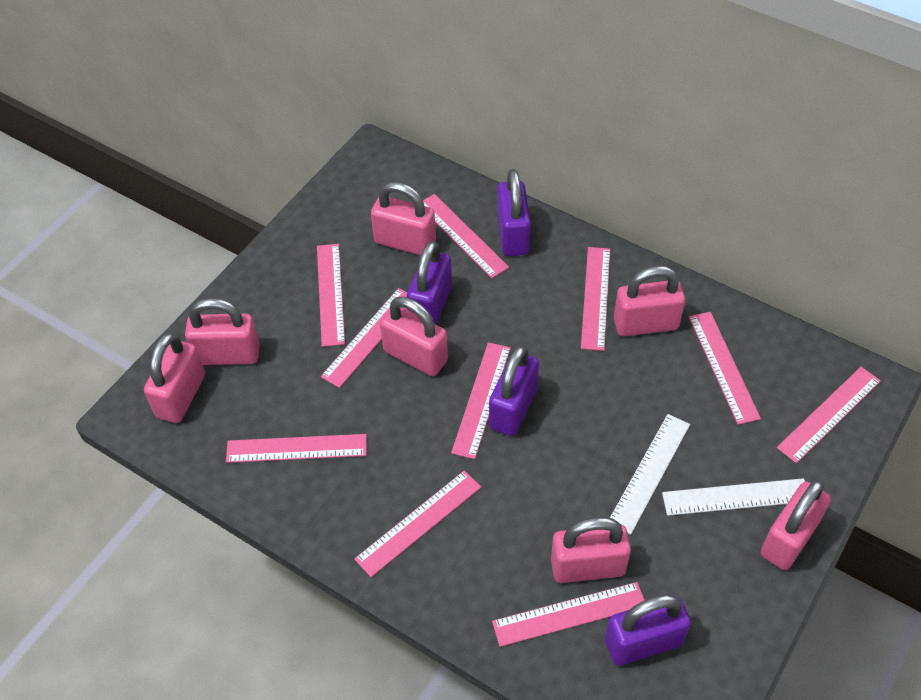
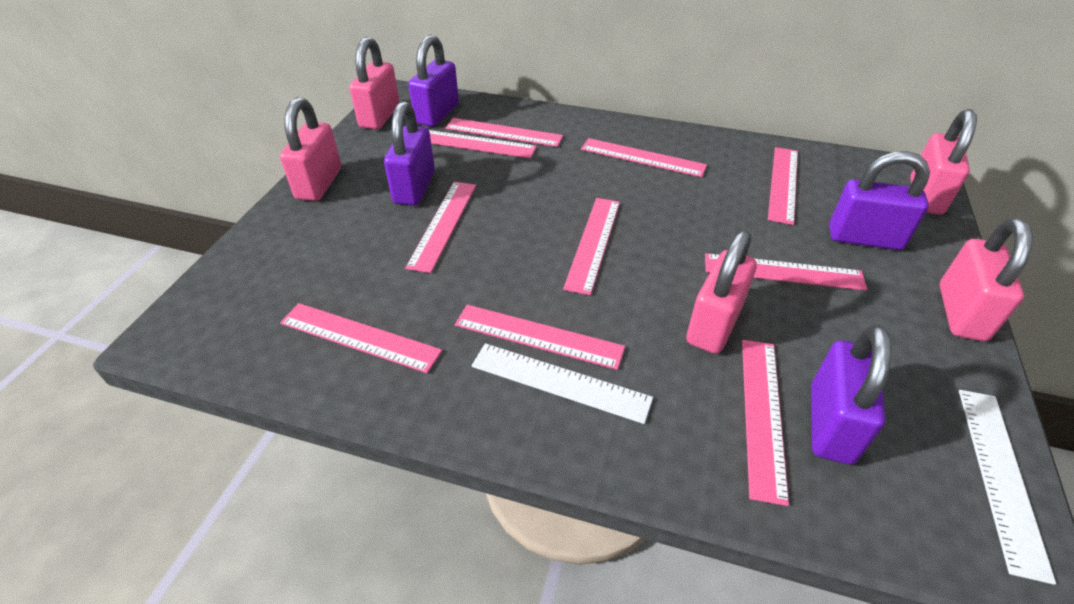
pink padlock: [144,332,205,423] [185,298,260,365] [371,182,436,255] [380,297,448,376] [551,517,631,583] [614,266,685,336] [761,480,831,570] = 7 -> [280,97,341,201] [349,37,399,129] [686,230,757,354] [910,109,977,215] [939,218,1033,341] = 5

